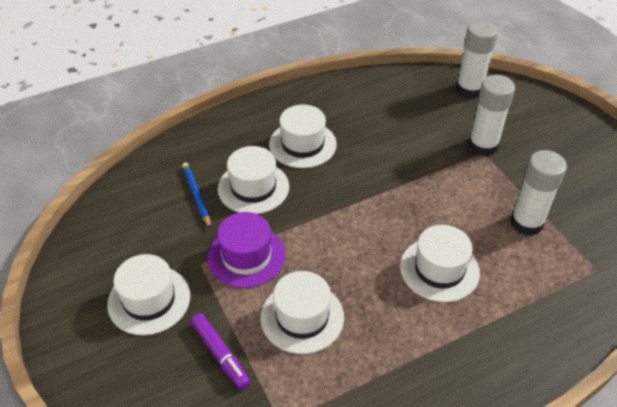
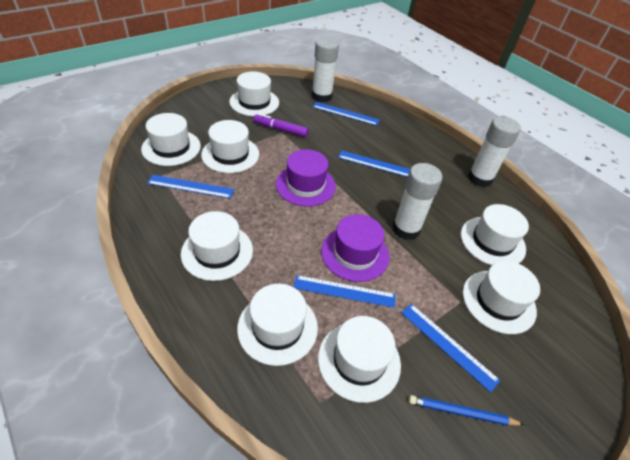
blue ruler: none = 0 -> [147,175,234,199] [294,275,396,308] [313,102,380,126] [338,150,410,177] [401,304,500,392] = 5
purple hat: [207,212,286,288] = 1 -> [276,149,336,206] [321,214,390,282] = 2
white hat: [107,254,190,335] [218,146,289,214] [261,271,344,354] [269,105,337,168] [400,225,480,302] = 5 -> [141,113,201,166] [181,211,253,281] [201,120,259,173] [229,71,279,116] [237,284,318,366] [318,316,401,403] [461,204,529,265] [463,261,540,334] = 8

